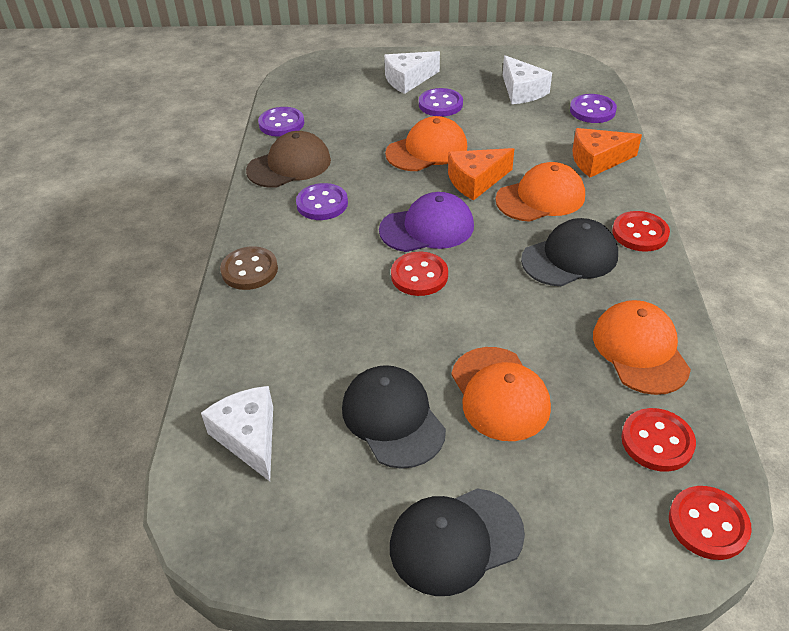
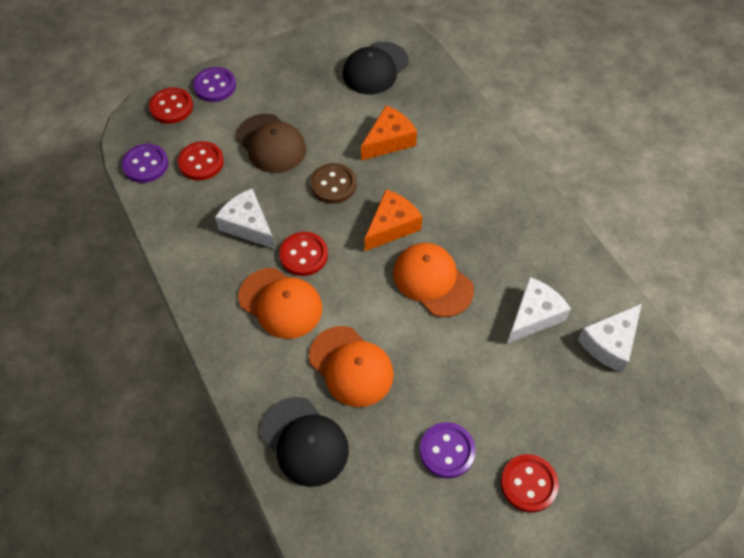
black cap: [342,365,446,469] [390,488,525,596] [521,218,618,286] = 3 -> [261,397,349,487] [343,42,409,94] = 2
orange cap: [385,116,467,171] [451,347,551,441] [495,162,585,222] [593,300,691,395] = 4 -> [238,268,322,339] [309,326,394,407] [393,243,474,317] = 3
purple button: [258,107,304,137] [296,183,348,220] [419,88,463,117] [570,94,617,123] = 4 -> [122,144,168,183] [193,67,236,102] [420,422,476,478] = 3
purple cap: [379,192,474,252] = 1 -> none = 0

